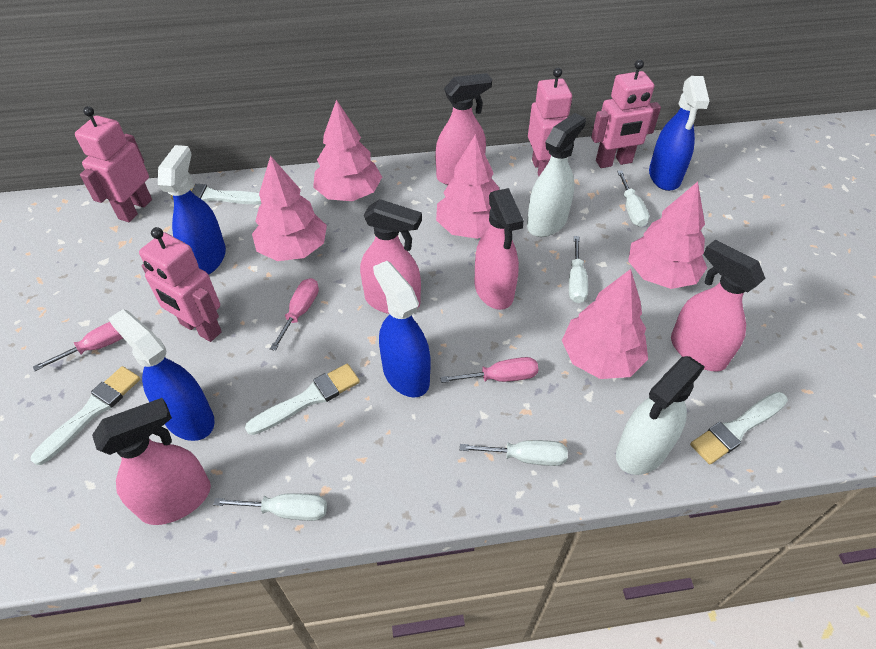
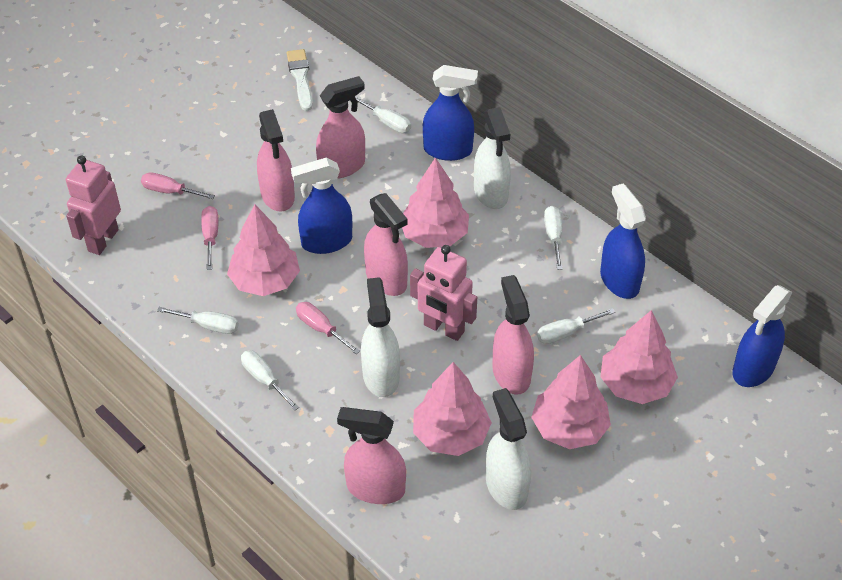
pink robot: [75,106,152,222] [139,227,222,342] [528,68,572,176] [591,60,661,168] = 4 -> [66,156,121,255] [410,245,477,341] = 2
white brush: [31,366,140,465] [171,184,261,204] [245,364,360,435] [690,392,788,464] = 4 -> [287,49,312,111] = 1
white screwdriver: [213,493,327,521] [460,440,568,466] [569,236,588,303] [617,171,649,227] = 4 -> [157,307,239,334] [241,350,299,411] [355,96,411,133] [537,308,615,344] [544,206,563,270] = 5
white spray bottle: [527,113,586,237] [616,356,705,475] = 2 -> [361,277,400,397] [474,107,511,209] [486,388,531,510] = 3

